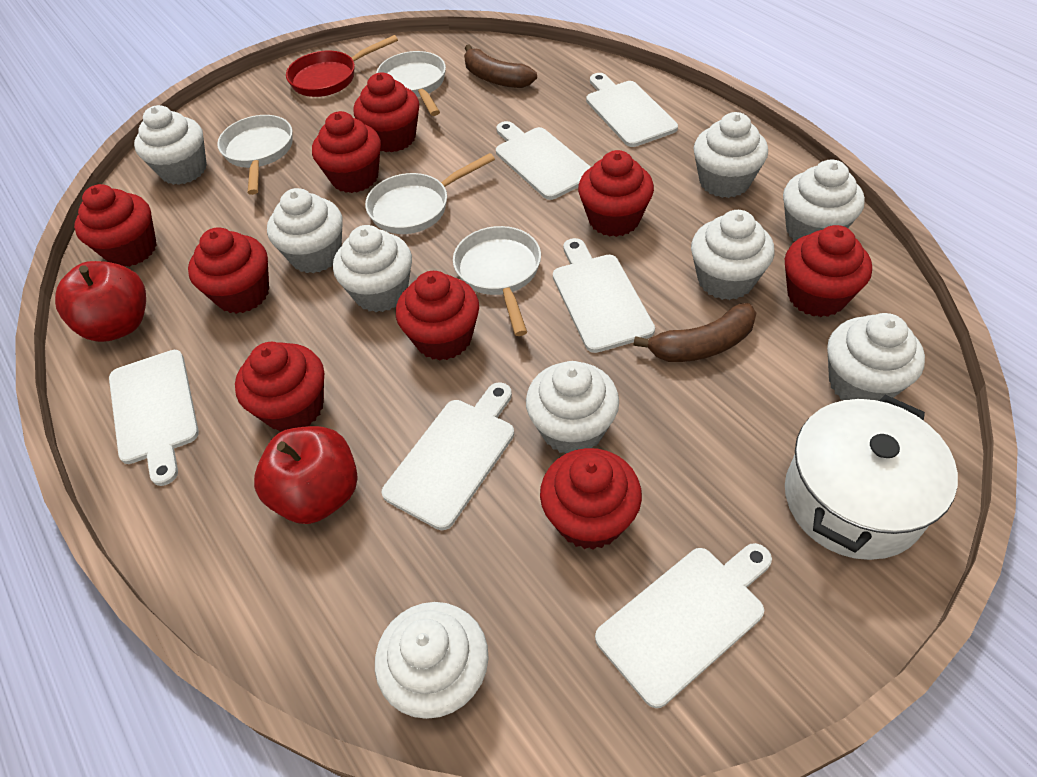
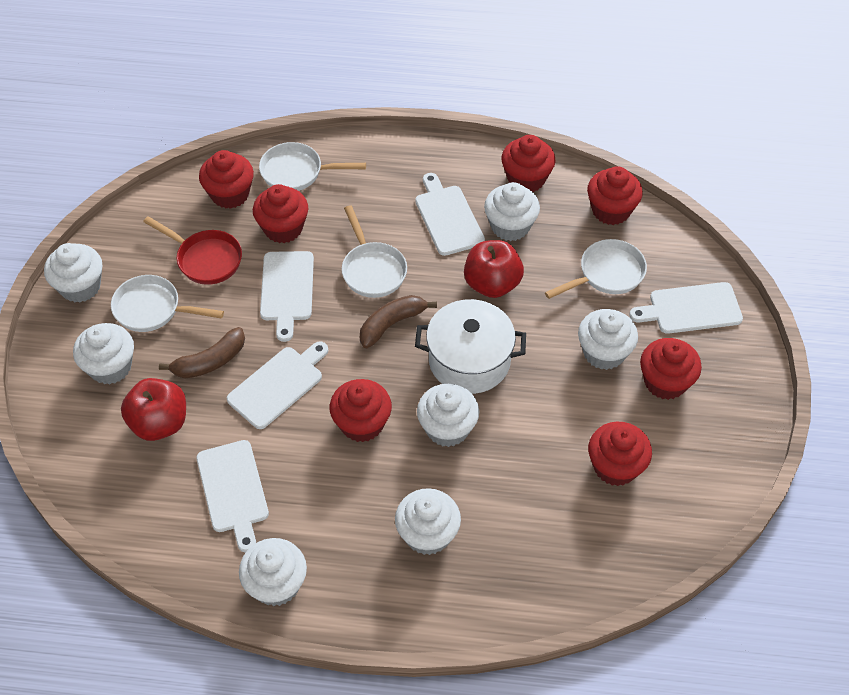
red cupcake: [74,184,157,267] [188,227,269,314] [235,342,324,432] [312,111,381,193] [353,73,419,152] [396,271,479,361] [540,448,642,550] [578,150,654,237] [785,225,872,317] = 9 -> [199,150,254,209] [253,184,308,243] [330,379,392,442] [501,135,556,192] [587,166,643,225] [588,422,652,486] [640,338,702,400] = 7
white cupcake: [134,105,207,185] [267,188,343,273] [333,225,412,312] [375,602,489,719] [526,361,619,453] [691,210,775,300] [694,112,768,198] [783,160,865,241] [827,313,925,401] = 9 -> [44,243,102,302] [73,323,134,384] [239,538,307,606] [395,488,461,555] [417,384,479,447] [484,182,540,241] [578,309,638,370] = 7
white cutting board: [109,350,199,486] [382,382,514,530] [496,121,591,200] [553,238,655,353] [586,73,678,147] [595,543,772,708] = 6 -> [196,440,269,552] [227,341,328,429] [260,251,314,342] [415,173,485,256] [629,282,743,334] = 5

